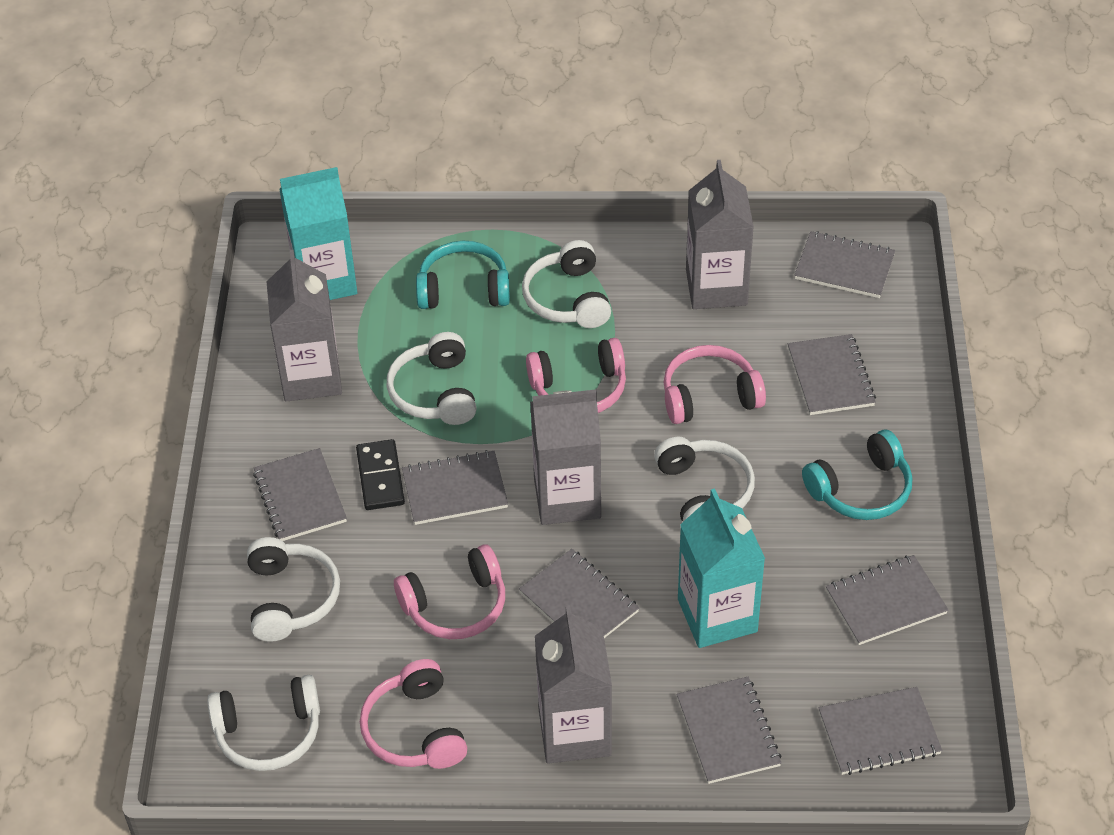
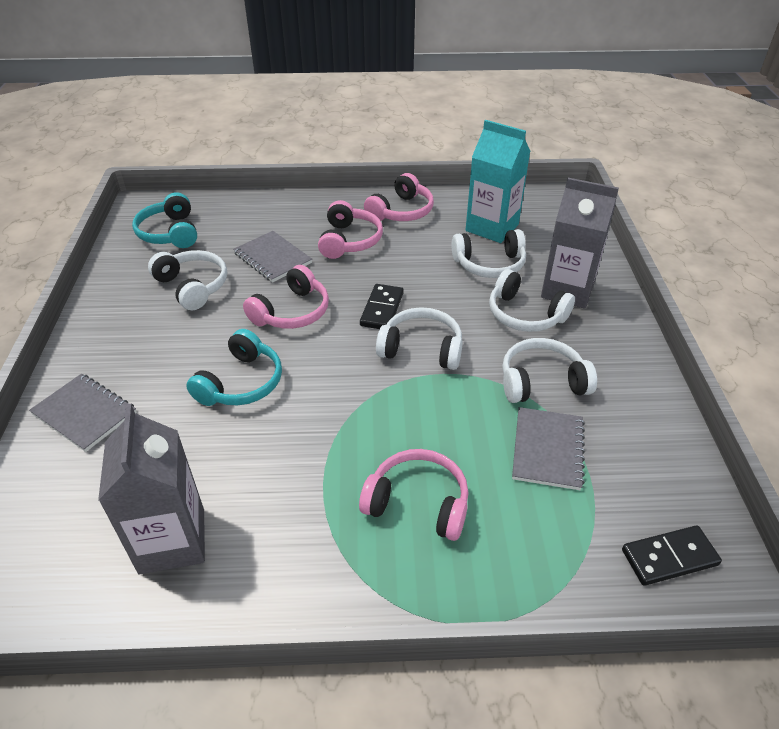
black domino: [356,439,405,510] = 1 -> [360,284,404,329] [622,525,722,586] = 2
grey carton: [267,249,342,402] [530,389,601,525] [535,605,612,764] [686,160,754,309] = 4 -> [98,404,205,574] [541,178,619,309] = 2
grey notebook: [253,448,347,541] [402,450,508,525] [519,549,639,638] [677,677,782,784] [788,334,876,415] [795,231,895,298] [819,687,942,775] [826,555,948,645] = 8 -> [29,374,136,452] [233,231,312,283] [512,407,585,490] = 3
turquoise carton: [279,167,357,300] [678,488,765,648] = 2 -> [466,120,530,243] = 1

